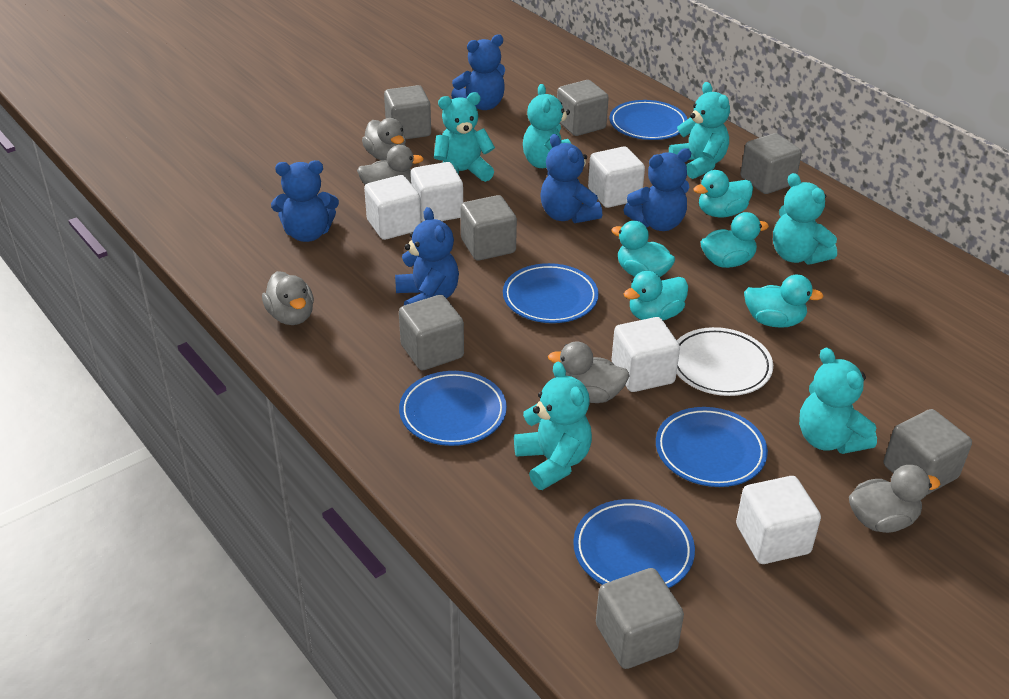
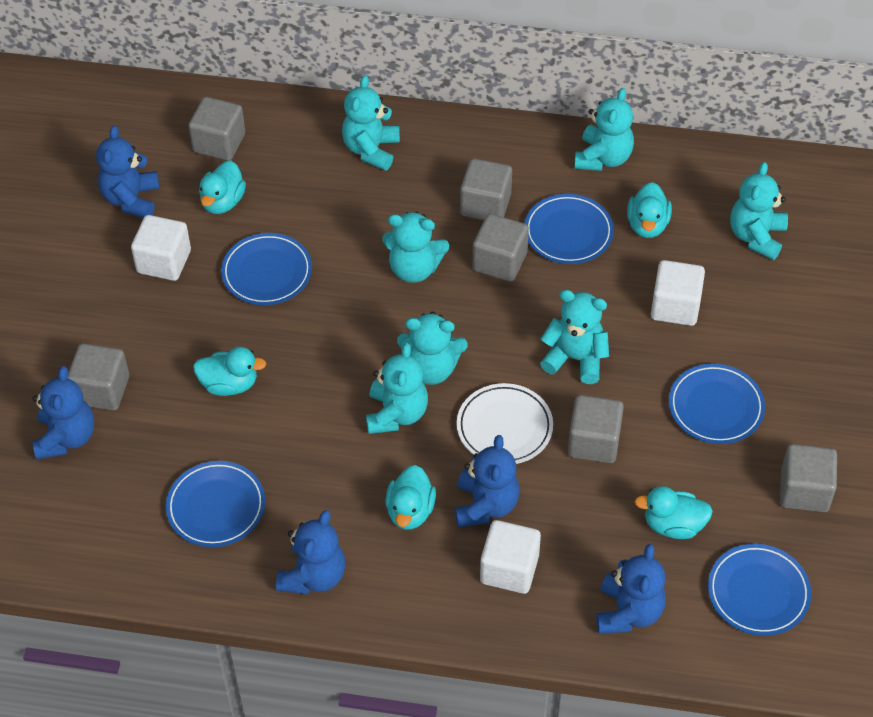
grey cube: [384,85,431,139] [399,295,464,370] [460,195,517,261] [557,80,609,136] [596,568,684,669] [740,133,802,194] [884,409,972,495] = 7 -> [68,343,129,411] [188,97,245,161] [460,159,512,220] [473,214,529,282] [568,395,624,463] [780,444,837,512] = 6
grey duck: [262,271,314,325] [357,145,424,185] [362,118,406,160] [548,341,630,403] [849,465,941,533] = 5 -> none = 0
turquoise teddy bear: [434,92,495,182] [514,362,592,490] [523,84,571,168] [669,82,730,179] [773,173,837,265] [799,348,877,454] = 6 -> [342,75,400,171] [366,343,428,434] [382,211,449,283] [397,312,468,385] [540,290,609,384] [575,88,634,171] [730,162,788,260] = 7
white cube: [364,175,421,240] [411,162,463,222] [588,146,645,208] [612,317,680,392] [736,476,821,564] = 5 -> [131,215,191,281] [480,520,541,594] [651,260,705,326] = 3

